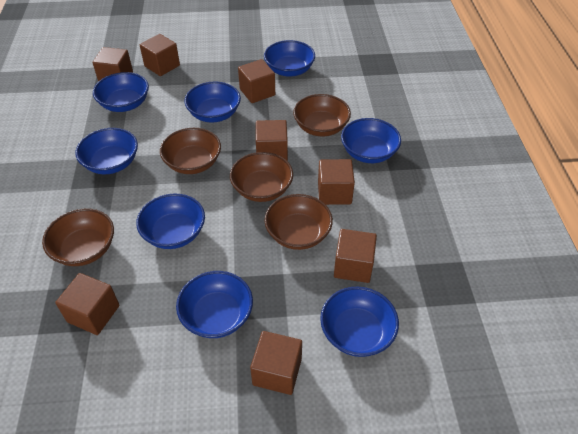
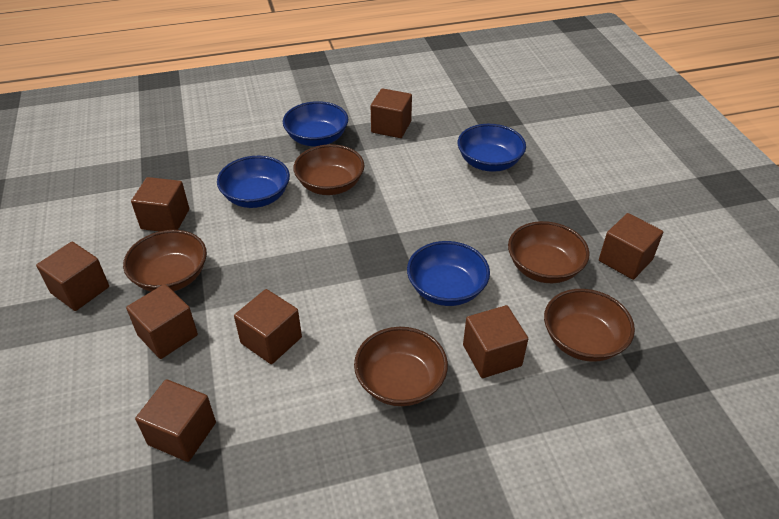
blue bowl: [76,128,138,174] [93,72,149,112] [136,194,205,249] [176,271,253,338] [184,81,241,123] [264,40,315,77] [320,287,399,357] [341,118,401,163] = 8 -> [217,156,290,208] [283,101,348,146] [407,241,490,306] [458,124,526,172] = 4

